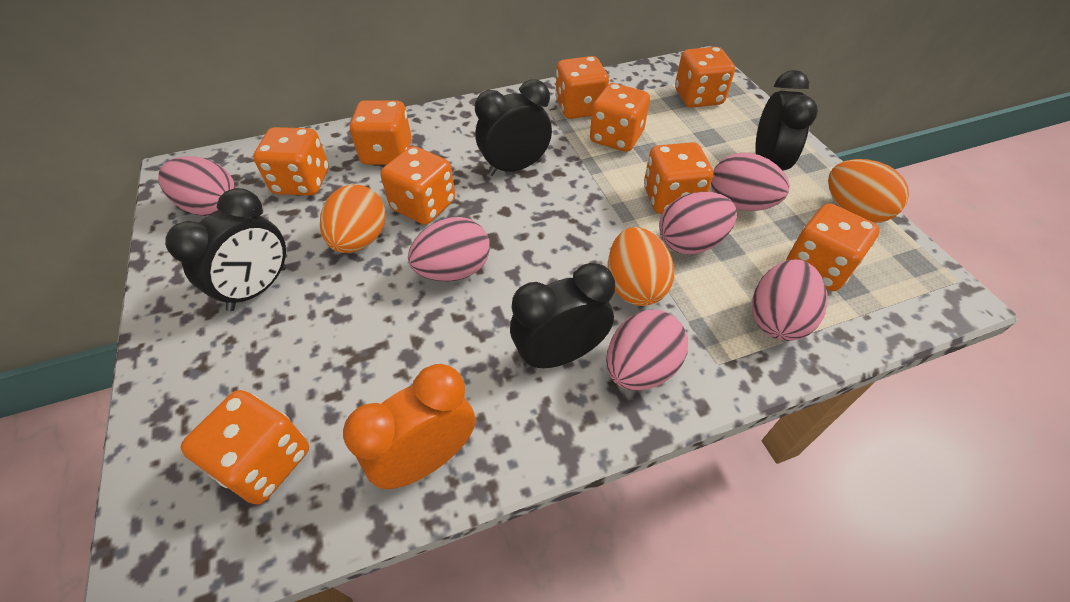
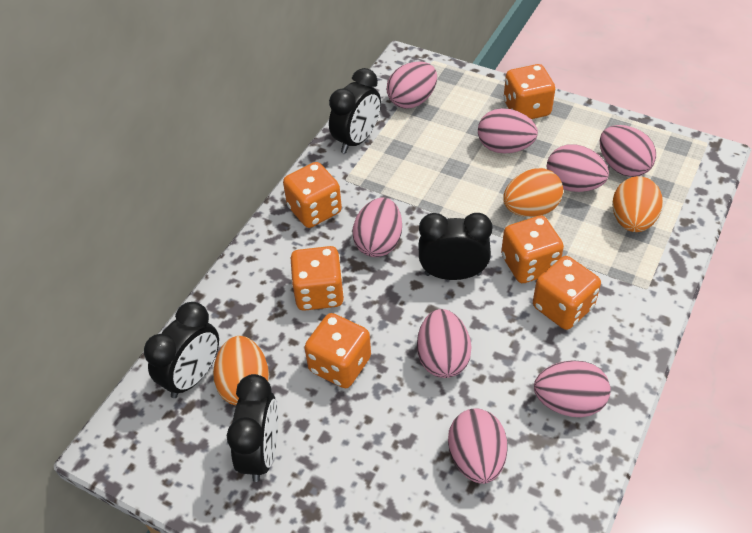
orange clock: [343,364,475,489] = 1 -> none = 0
orange dice: [180,390,309,505] [253,127,329,195] [350,100,412,165] [381,146,455,225] [555,56,609,119] [590,83,650,152] [644,142,714,214] [675,47,735,108] [786,203,880,291] = 9 -> [283,162,342,228] [291,246,344,311] [304,313,371,388] [501,215,564,283] [504,64,555,119] [533,256,601,330] = 6
pink egg: [158,156,235,216] [408,217,490,282] [606,309,688,391] [659,192,737,255] [711,153,790,211] [752,259,828,341] = 6 -> [352,197,402,257] [387,61,437,109] [417,309,472,378] [448,408,507,484] [478,108,538,154] [534,360,611,417] [547,144,609,192] [600,125,656,177] = 8

